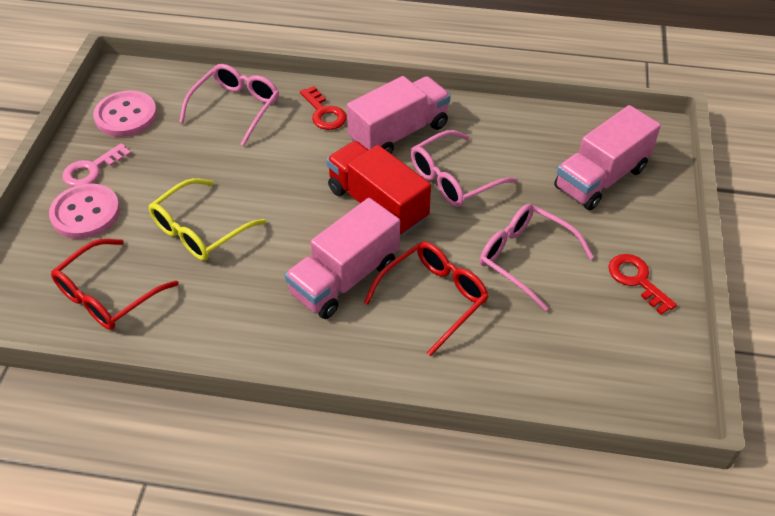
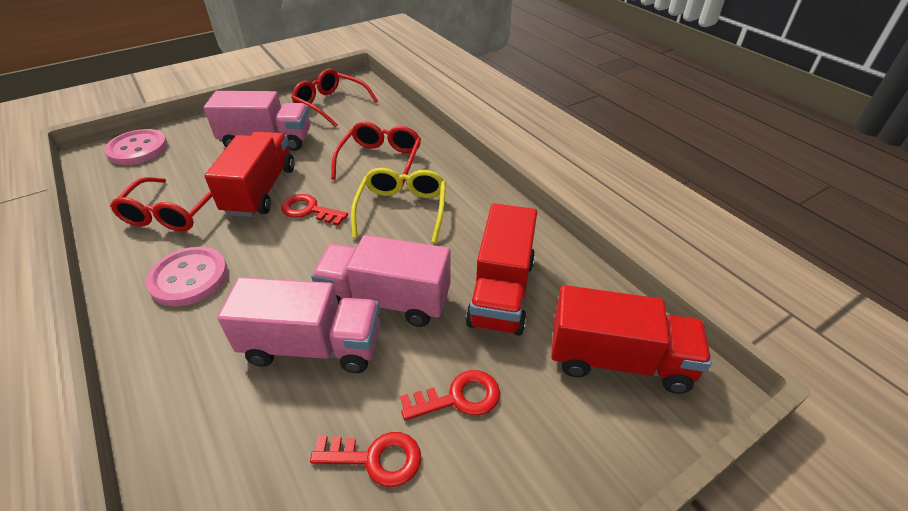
pink glasses: [179,64,279,146] [411,130,517,207] [480,204,594,311] = 3 -> none = 0
pink key: [62,143,131,187] = 1 -> none = 0
red glasses: [51,239,179,330] [364,242,489,356] = 2 -> [110,177,212,231] [291,69,378,127] [331,122,421,188] = 3
red key: [300,86,347,130] [608,254,677,315] = 2 -> [281,194,348,226] [310,432,421,487] [400,370,500,421] = 3
red truck: [326,141,431,236] = 1 -> [204,131,294,217] [466,203,537,336] [551,285,712,394] = 3

